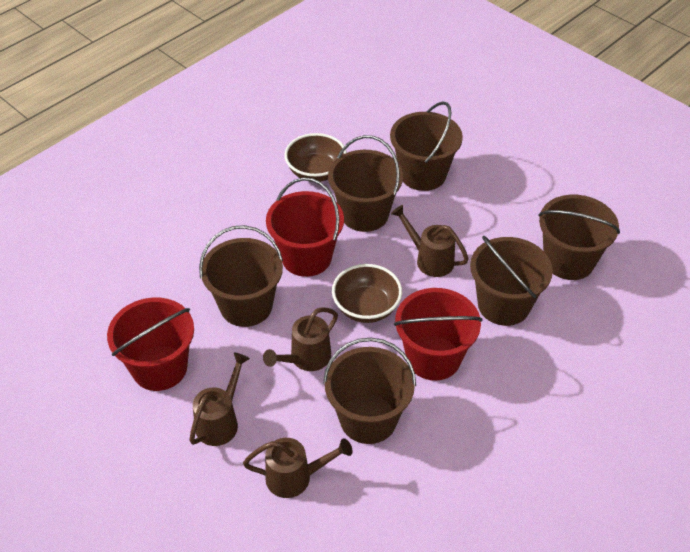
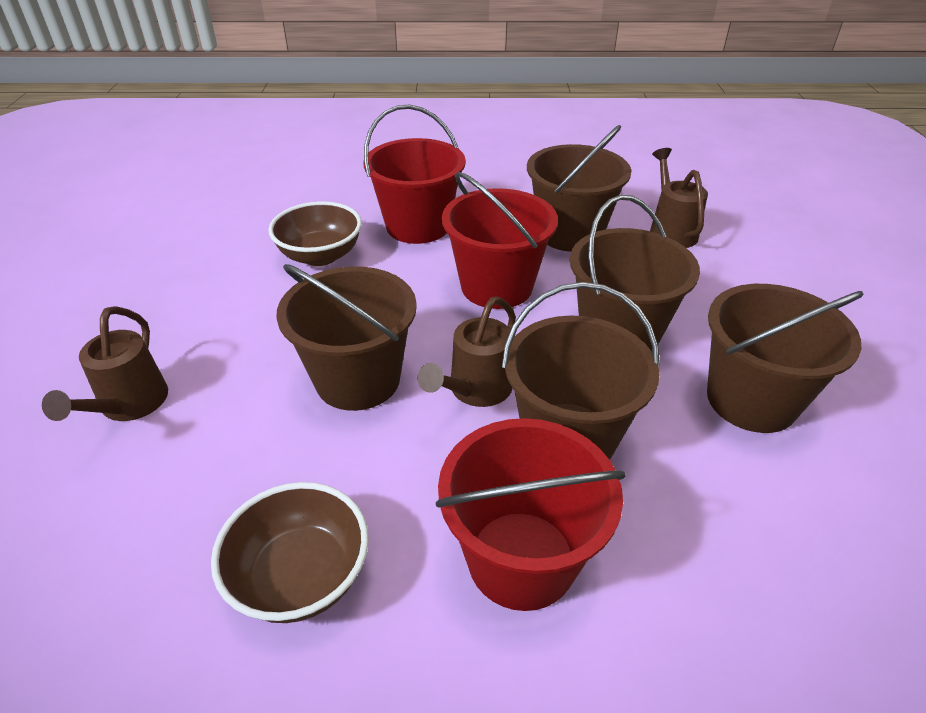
brown bucket: [199,225,283,327] [323,337,416,444] [328,135,403,232] [390,101,463,191] [470,235,553,326] [538,195,620,280] = 6 -> [276,264,417,411] [502,282,660,460] [527,125,631,252] [570,195,700,351] [707,284,864,433] = 5
brown watering can: [189,353,250,446] [243,438,353,498] [263,307,338,371] [391,205,469,277] = 4 -> [42,306,168,421] [418,297,516,407] [650,148,708,248] = 3

